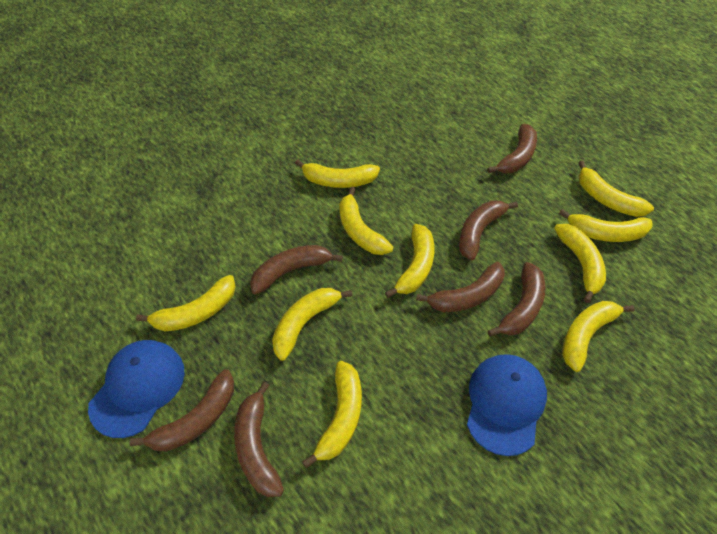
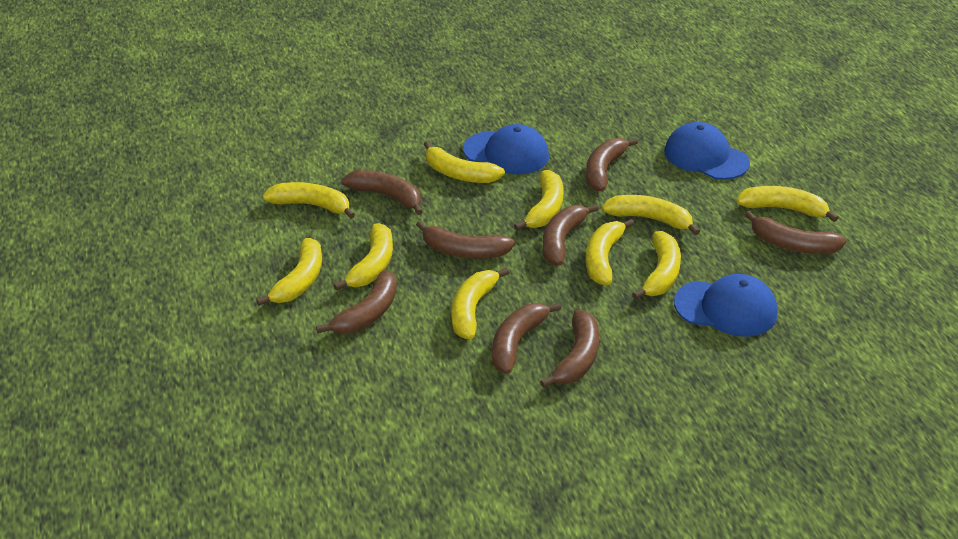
blue cap: [88,340,185,438] [467,354,547,456] = 2 -> [463,124,549,174] [664,122,750,180] [674,274,778,337] = 3
brown banana: [130,369,234,451] [234,381,284,497] [250,245,343,295] [416,262,505,312] [459,200,518,261] [487,124,537,173] [488,262,545,337] = 7 -> [316,270,397,334] [341,170,423,215] [416,221,515,259] [492,303,561,374] [540,310,599,388] [542,204,599,266] [586,138,638,191] [745,211,847,254] = 8

